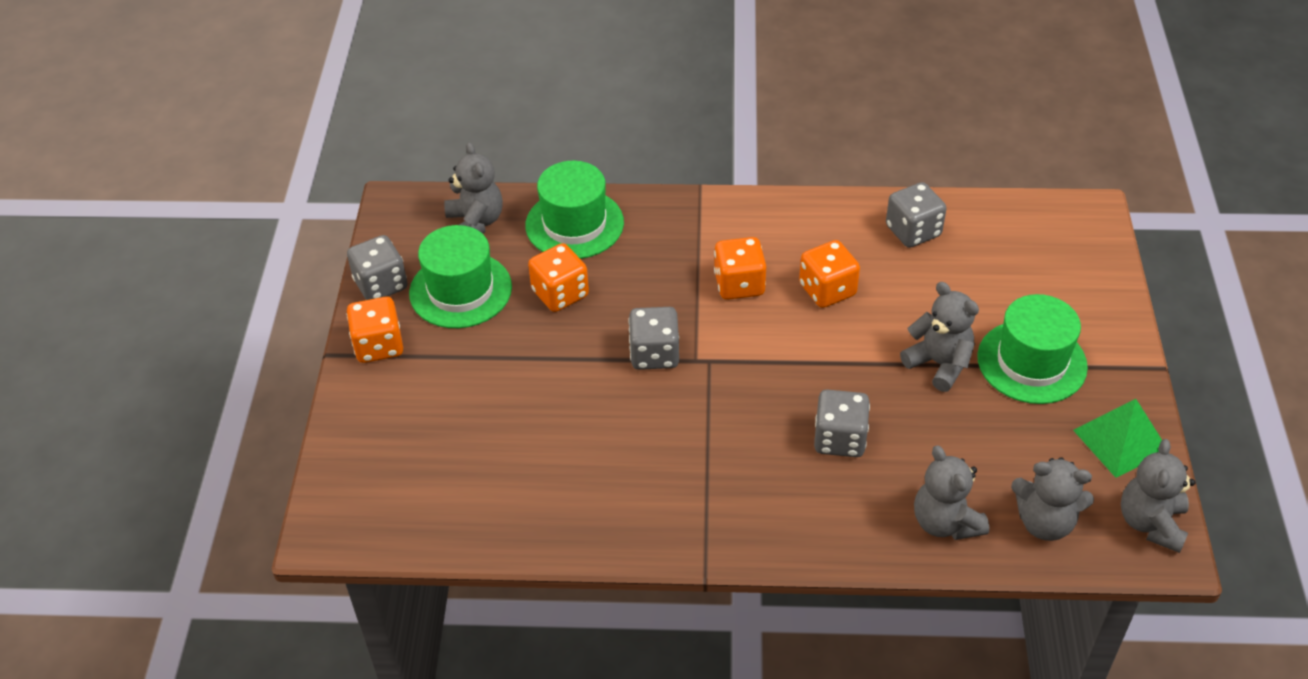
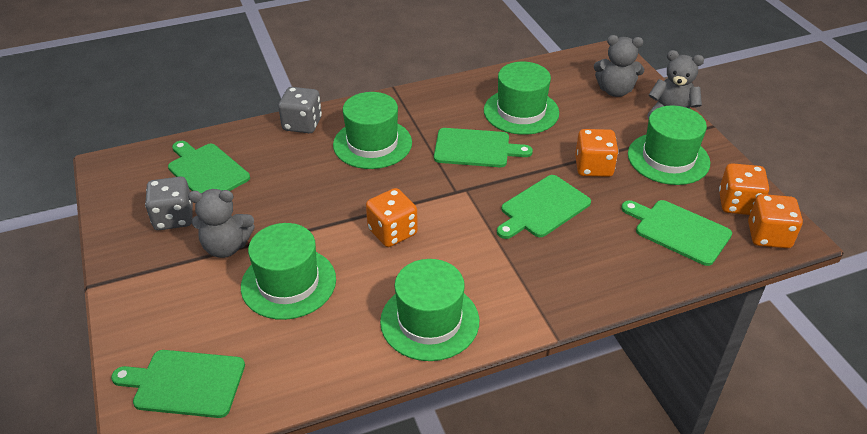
green cutting board: none = 0 -> [111,350,245,418] [168,141,250,193] [434,128,533,167] [497,175,591,239] [621,200,732,266] = 5
green hat: [409,225,512,328] [525,161,624,259] [977,294,1088,404] = 3 -> [241,223,336,320] [333,92,412,169] [380,259,479,361] [484,62,559,135] [628,106,710,185] = 5
green pyramid: [1073,399,1162,478] = 1 -> none = 0
grey dice: [347,235,408,300] [628,307,679,370] [814,389,870,457] [886,182,947,248] = 4 -> [145,177,193,230] [278,87,322,133] = 2
grey teddy bear: [444,142,503,234] [900,282,979,392] [914,445,989,540] [1011,457,1094,541] [1121,439,1195,553] = 5 -> [188,189,255,258] [594,35,644,97] [647,50,704,119] = 3

